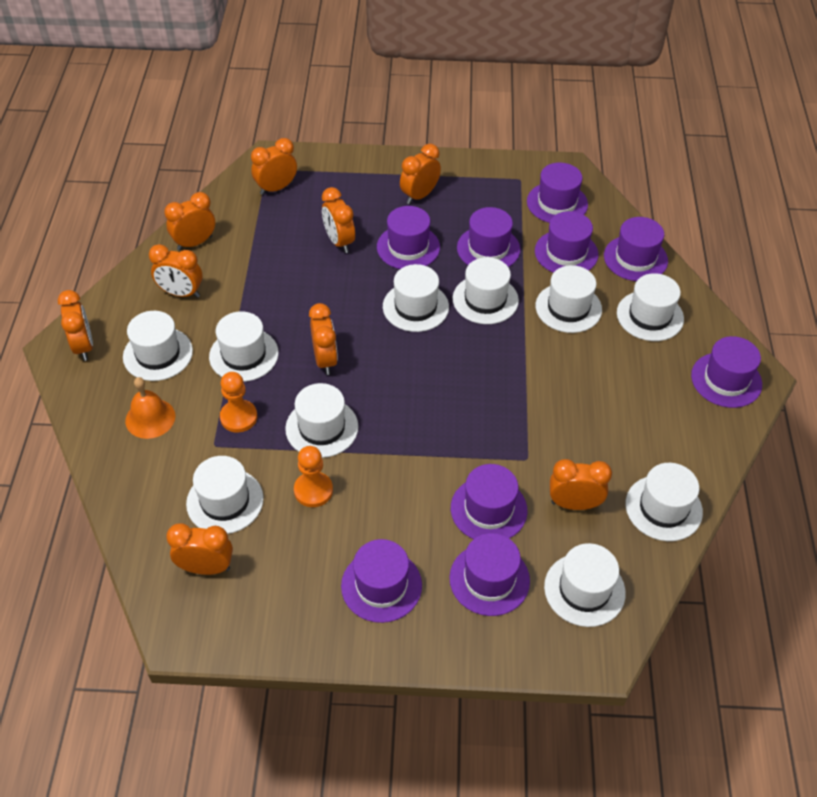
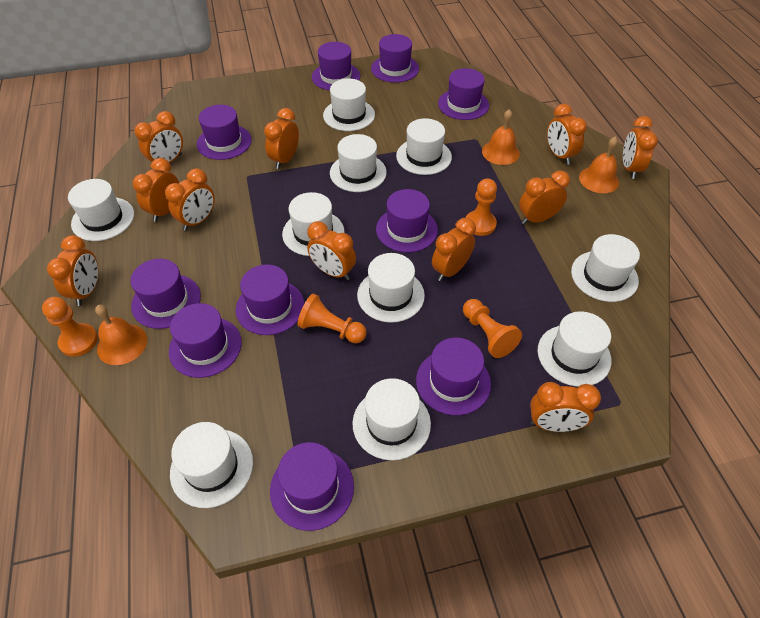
orange bell: [125,377,175,439] = 1 -> [95,305,147,365] [482,109,520,165] [579,137,619,193] = 3
orange clock: [58,290,93,361] [149,244,203,298] [164,192,215,250] [166,523,233,575] [251,138,297,195] [309,303,338,375] [322,187,355,253] [400,144,441,204] [550,459,612,510] = 9 -> [47,235,98,306] [133,158,179,222] [134,111,183,163] [165,168,215,231] [264,108,299,169] [307,221,356,280] [432,218,476,281] [519,170,570,224] [530,382,601,432] [547,104,587,165] [623,116,658,179] = 11
orange pawn: [220,372,258,433] [294,446,333,507] = 2 -> [42,297,98,357] [297,294,367,343] [463,299,522,358] [466,178,497,236] = 4
purple hat: [341,539,422,623] [377,206,440,269] [449,533,530,616] [451,464,527,539] [457,207,520,267] [527,163,588,223] [535,211,598,273] [604,217,668,281] [691,336,762,408] = 9 -> [131,259,201,329] [169,303,242,378] [197,105,252,160] [236,264,304,335] [270,442,354,531] [312,42,360,90] [371,34,419,83] [376,189,438,252] [416,338,491,415] [438,68,489,120] = 10

